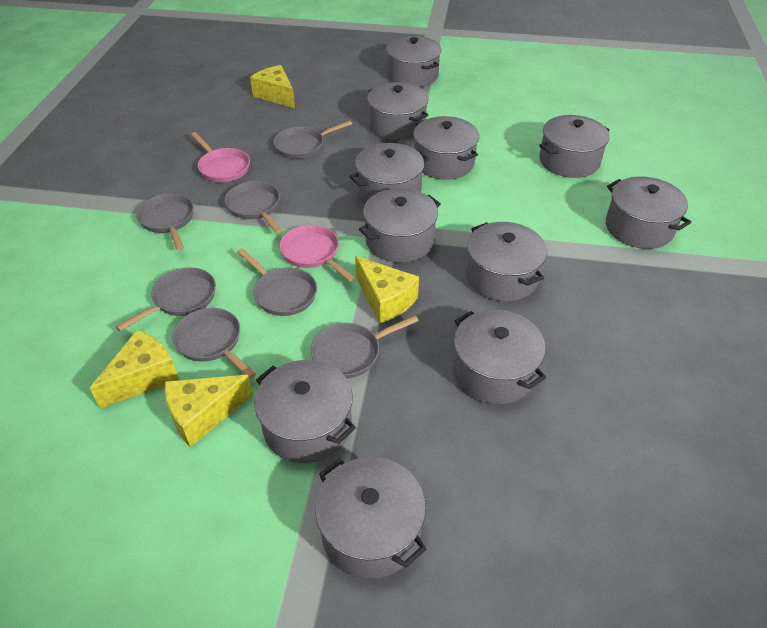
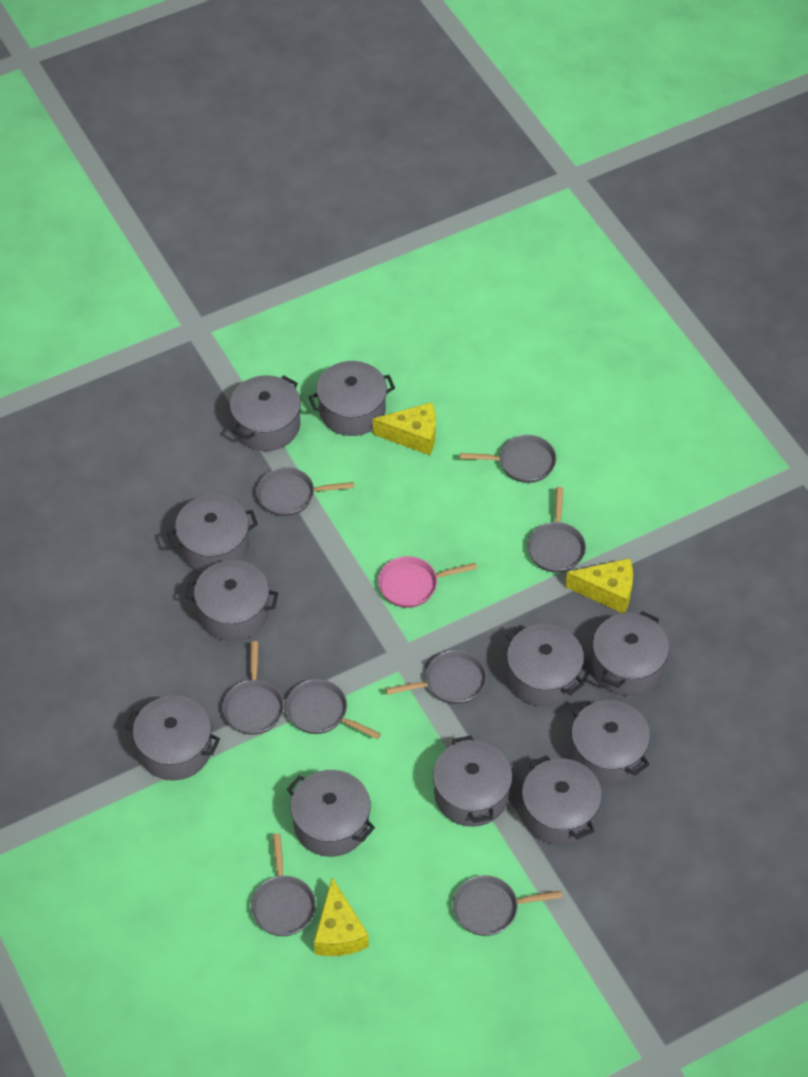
grey pan: [116,267,216,331] [136,194,194,250] [172,308,256,379] [224,181,282,234] [237,248,317,316] [273,120,352,159] [311,315,419,379] = 7 -> [223,641,284,735] [251,834,316,936] [257,467,354,516] [286,679,381,739] [385,650,487,704] [453,875,562,936] [460,435,556,483] [527,487,586,573] = 8
pink pan: [191,132,250,182] [279,225,355,281] = 2 -> [378,556,477,608] = 1
yellow cheese: [90,330,179,408] [164,375,253,447] [250,65,295,108] [355,256,419,323] = 4 -> [314,877,369,956] [373,402,436,455] [566,558,633,614] = 3

